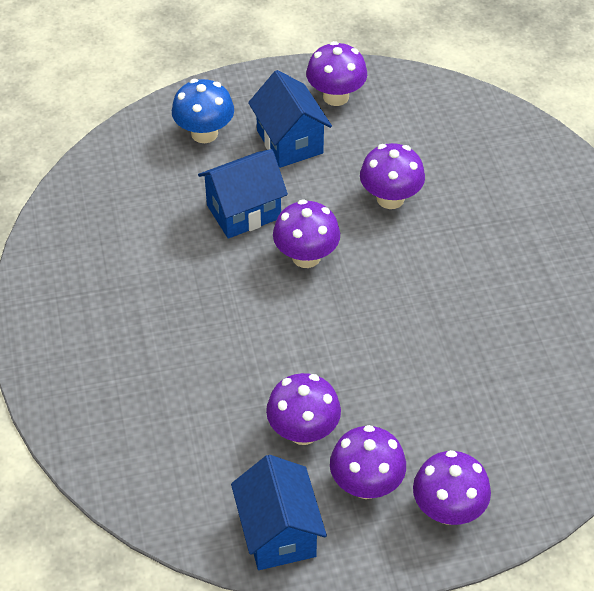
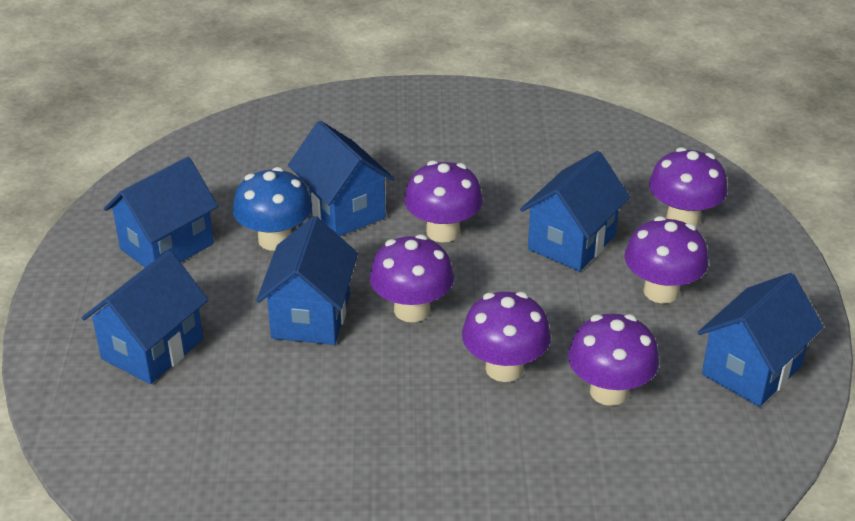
blue house: [198,149,288,239] [231,455,327,570] [248,70,332,168] = 3 -> [82,250,208,384] [104,157,218,267] [256,216,358,345] [288,121,394,236] [520,151,630,272] [698,273,823,407] = 6

